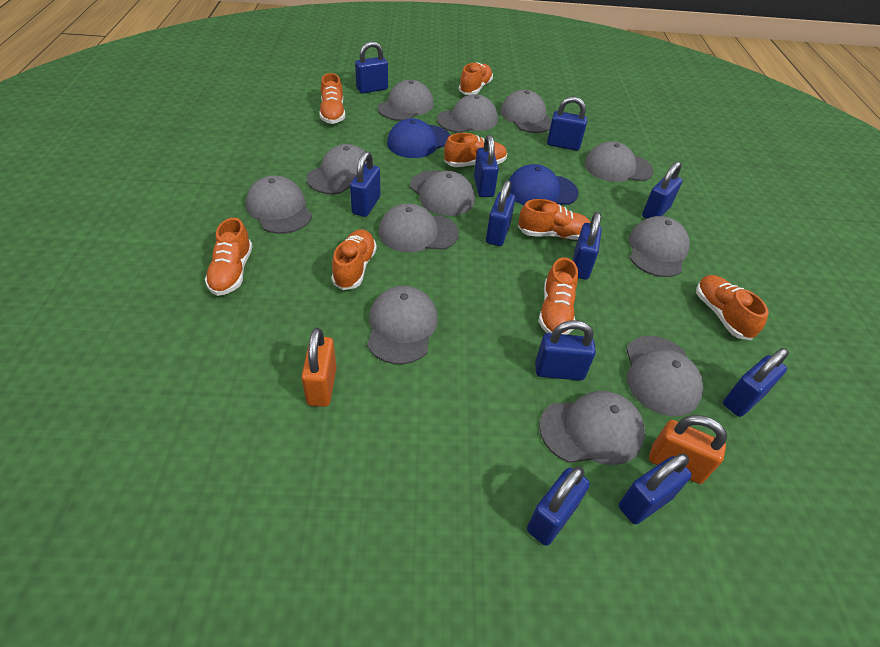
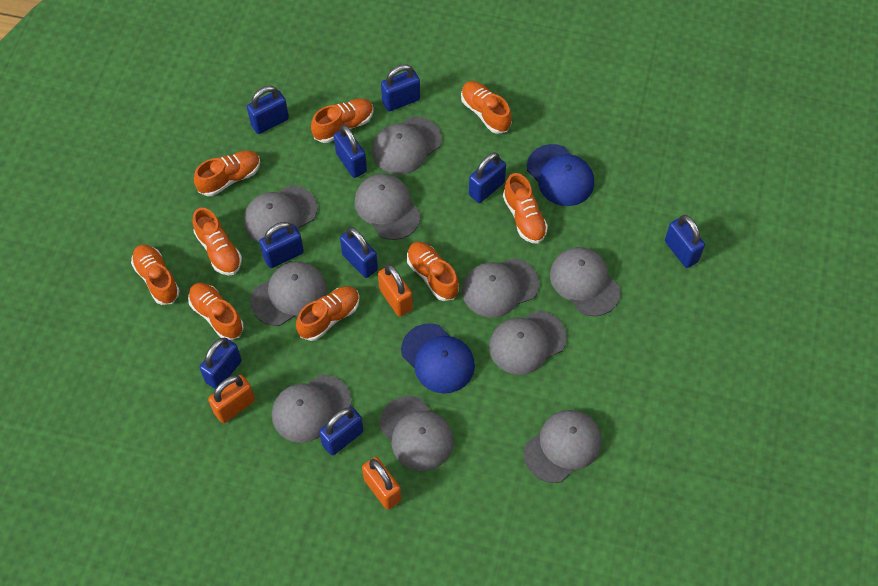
blue padlock: [350,151,381,217] [355,41,388,93] [474,135,499,197] [486,180,515,246] [527,467,590,546] [535,320,596,381] [547,97,587,151] [573,212,602,280] [619,453,692,524] [642,161,682,219] [723,348,789,417] = 11 -> [199,338,242,389] [247,86,289,134] [259,222,304,268] [319,406,363,456] [334,125,367,178] [340,227,378,278] [381,64,420,111] [469,152,506,203] [665,215,705,268] = 9
grey cap: [246,175,312,234] [307,144,374,194] [367,286,438,364] [378,80,433,121] [379,203,459,253] [410,170,475,216] [437,94,498,133] [500,90,552,133] [539,391,645,465] [585,141,653,182] [626,336,703,416] [629,216,690,277] = 12 -> [244,185,318,243] [250,261,327,326] [272,375,351,443] [354,174,421,240] [372,116,442,175] [380,396,453,471] [462,258,539,318] [489,311,567,375] [524,410,601,483] [550,247,621,316] = 10
orange padlock: [301,328,337,407] [649,415,727,484] = 2 -> [208,375,255,423] [362,457,401,510] [378,264,413,317] = 3
orange shoe: [205,218,253,296] [319,73,345,124] [331,230,377,290] [444,133,507,167] [459,62,493,95] [518,199,591,240] [539,258,578,335] [696,275,769,340] = 8 -> [131,244,180,305] [188,283,244,340] [192,208,242,275] [194,151,260,196] [296,286,360,341] [311,99,374,143] [407,242,459,301] [461,81,512,134] [503,173,548,243] = 9

